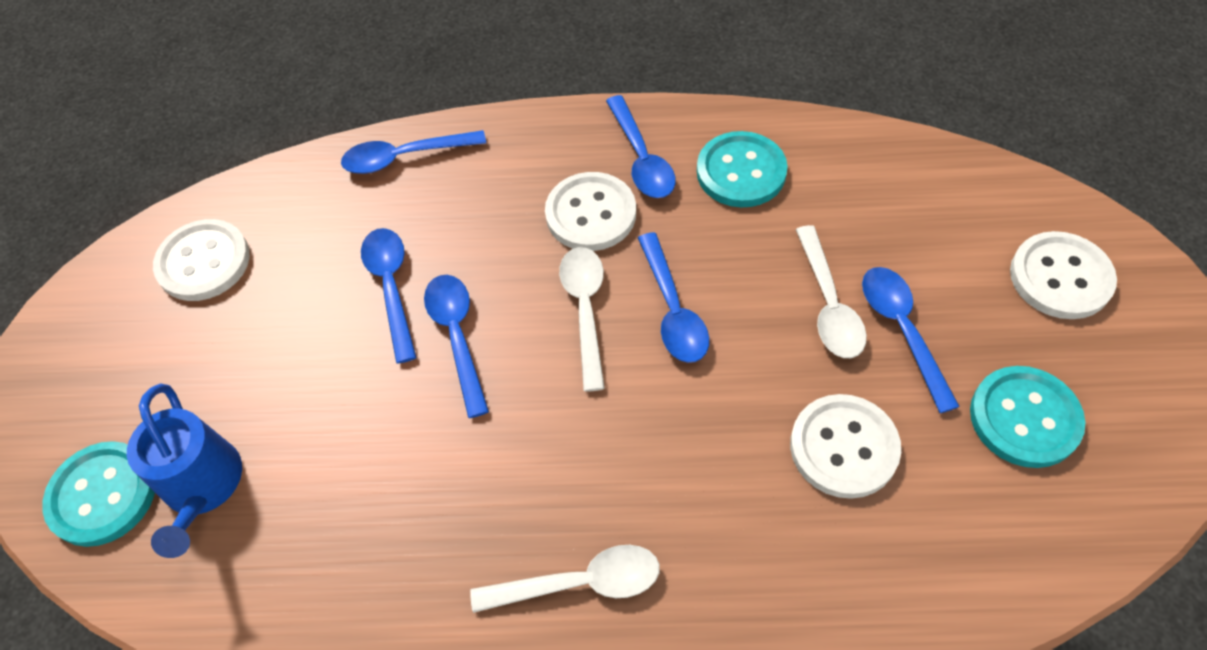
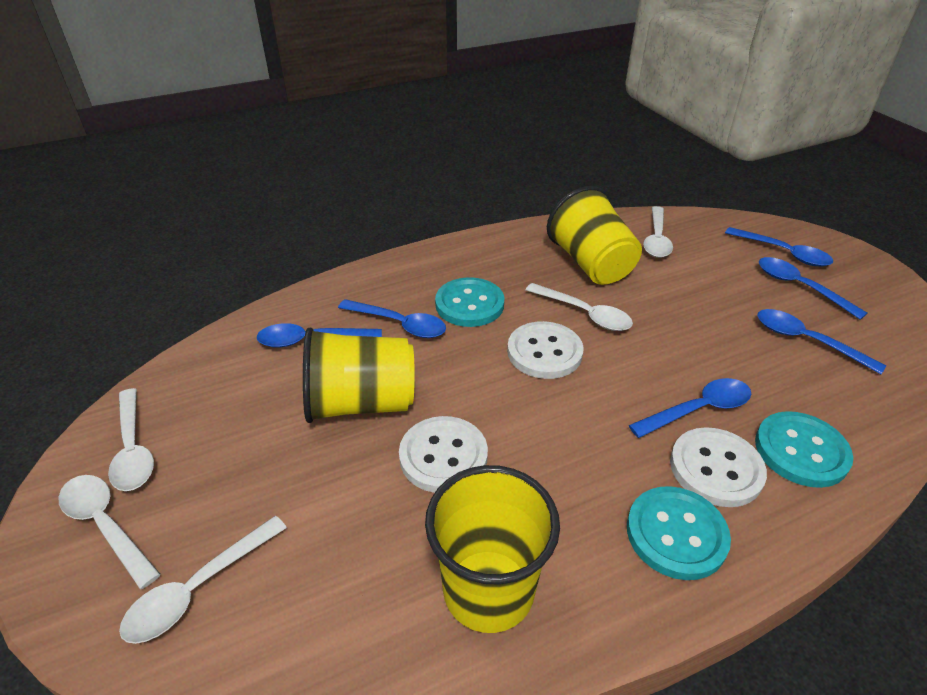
blue watering can: [127,384,242,558] = 1 -> none = 0
white button: [153,219,250,301] [545,172,636,251] [790,394,901,499] [1010,231,1117,319] = 4 -> [399,416,488,493] [507,321,584,379] [670,427,767,507] = 3
white spoon: [470,545,660,613] [559,247,605,392] [796,225,867,358] = 3 -> [58,475,161,589] [108,388,154,491] [119,516,287,644] [526,283,633,331] [643,206,673,258] = 5
yellow cup: none = 0 -> [303,328,415,423] [425,465,560,633] [547,186,642,285] = 3

